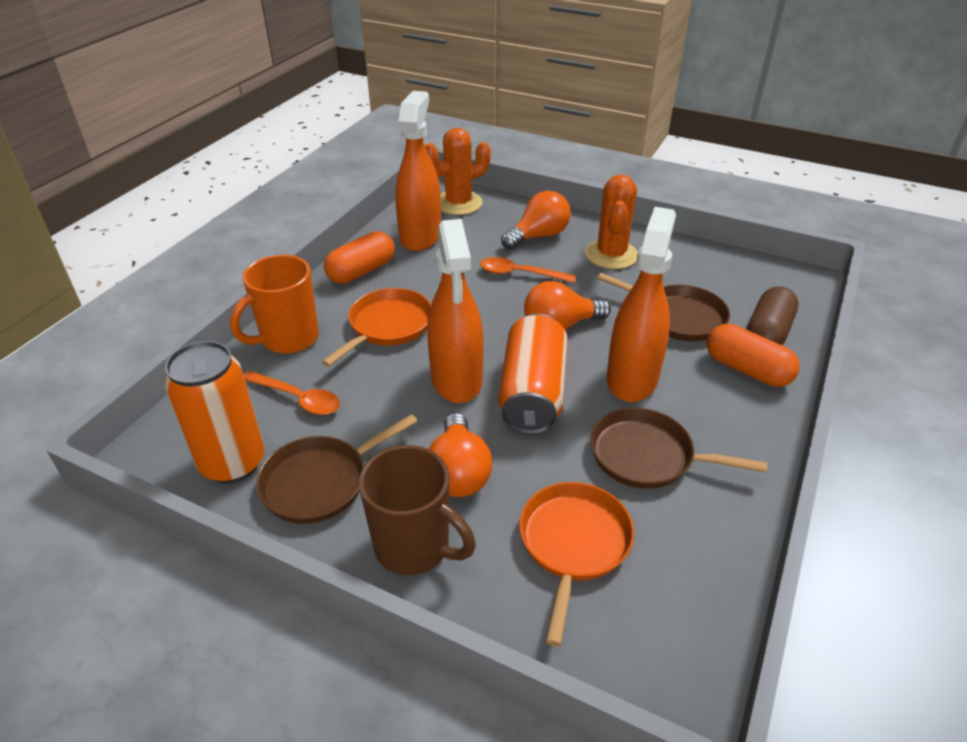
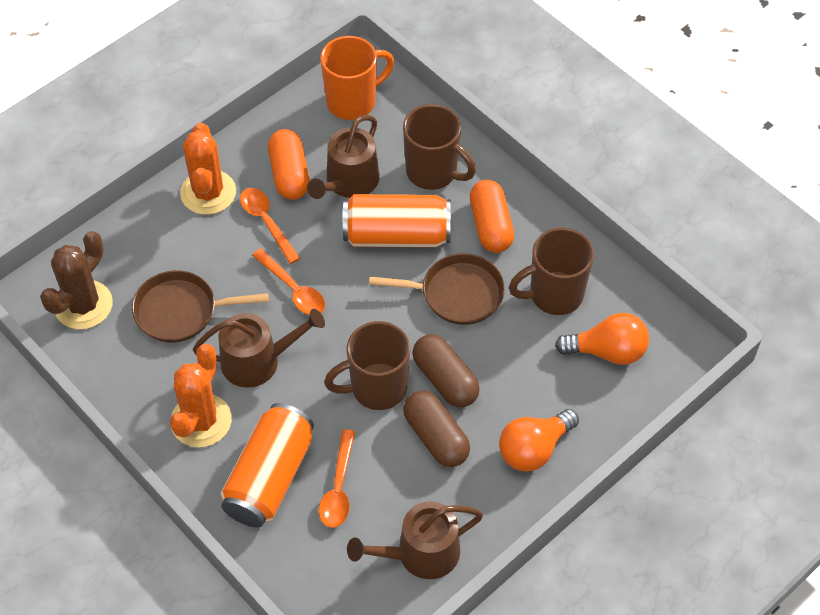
brown cactus: none = 0 -> [40,231,113,329] = 1
brown capsule: [747,286,799,345] = 1 -> [403,391,470,467] [413,335,480,407] = 2
brown mug: [359,445,476,575] = 1 -> [324,321,410,410] [403,104,476,190] [509,228,594,315] = 3
brown pan: [256,414,418,524] [590,407,767,489] [597,273,730,341] = 3 -> [132,270,269,343] [369,253,505,325] = 2
brown watering can: none = 0 -> [193,309,325,388] [307,115,380,199] [347,501,483,579] = 3
orange light bulb: [429,413,492,497] [501,191,571,249] [524,281,611,330] = 3 -> [499,409,579,472] [555,313,649,365] = 2
orange pan: [322,288,431,367] [519,482,634,646] = 2 -> none = 0
orange spoon: [244,371,340,415] [480,257,576,283] = 2 -> [240,188,300,264] [252,248,325,315] [319,429,355,528] = 3
orange spray bottle: [395,91,441,251] [427,219,484,403] [607,207,676,402] = 3 -> none = 0

